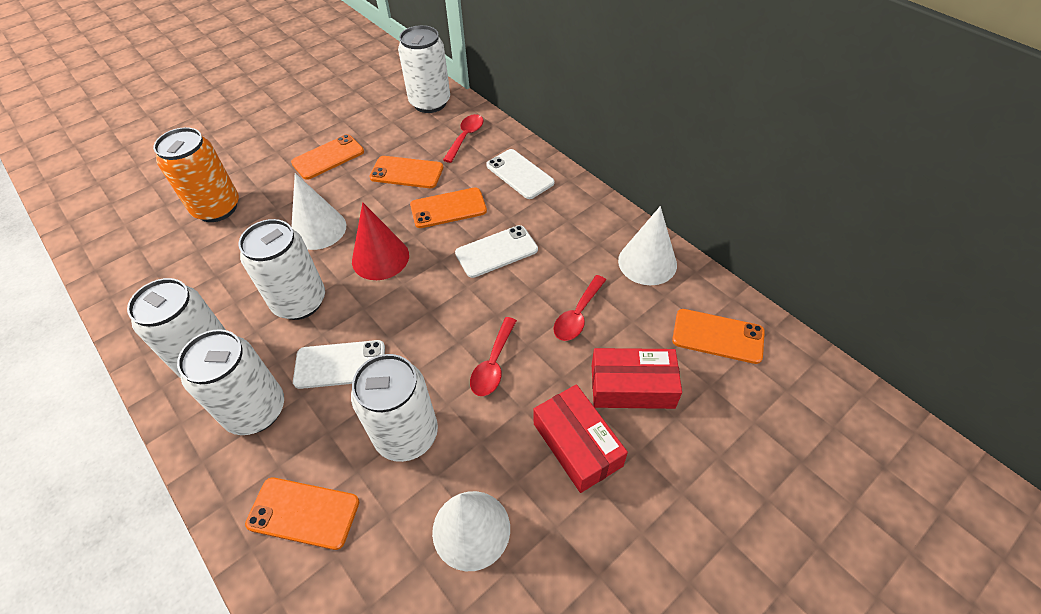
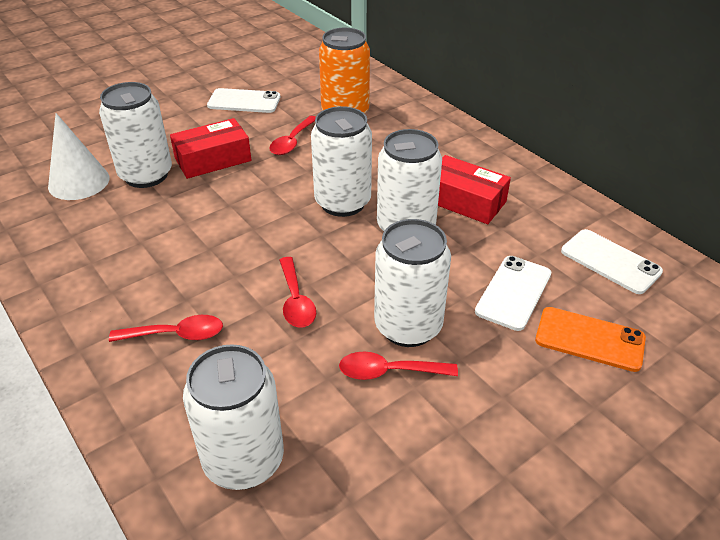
orange phone: [245,477,359,550] [291,134,364,180] [369,156,443,188] [410,187,487,228] [672,309,765,364] = 5 -> [535,307,646,372] = 1
red cone: [352,202,409,280] = 1 -> none = 0
red spoon: [443,114,483,163] [470,317,517,396] [553,275,606,341] = 3 -> [109,315,223,342] [269,116,316,155] [279,257,316,328] [339,352,458,380] = 4
white cone: [291,173,346,250] [432,491,510,571] [618,206,677,285] = 3 -> [48,113,110,200] = 1

